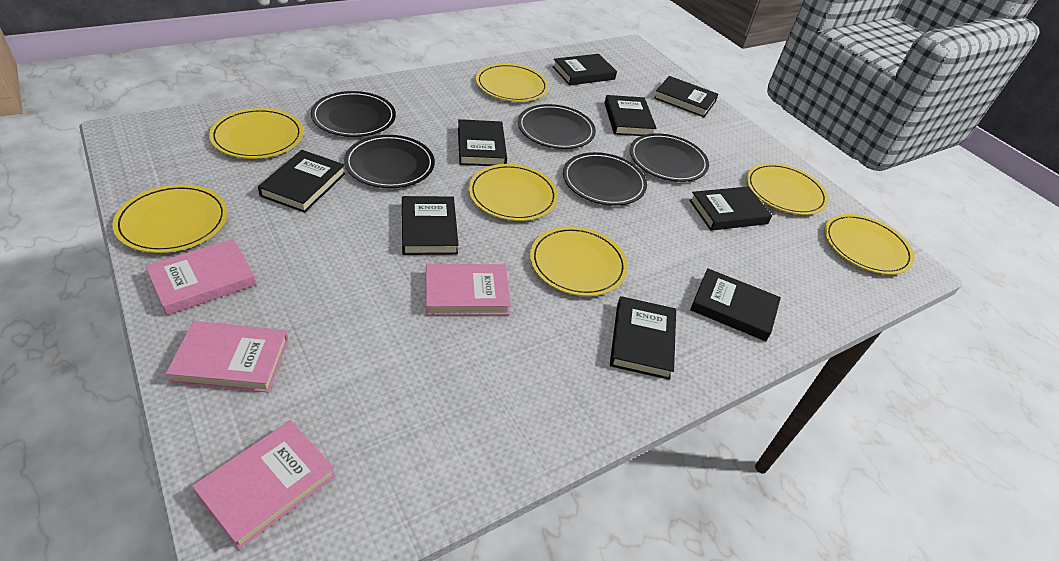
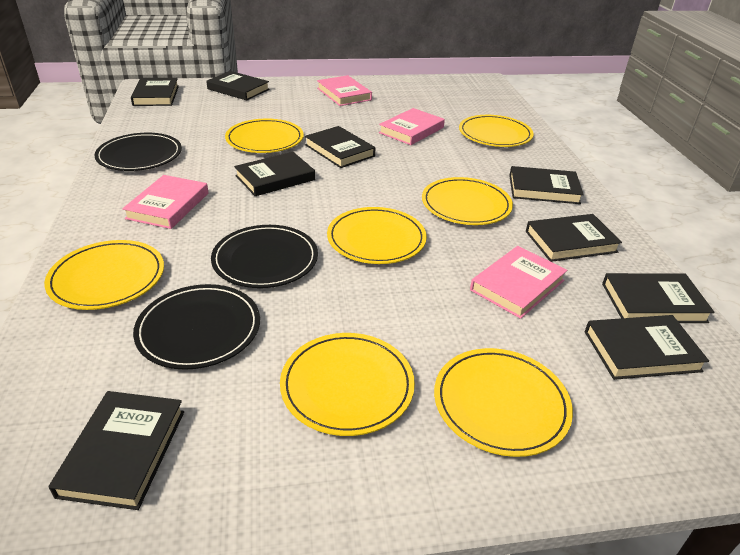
black plate: [311,91,396,137] [344,135,435,188] [518,104,596,149] [563,152,647,206] [630,133,709,182] = 5 -> [94,133,182,171] [133,284,260,370] [211,225,318,288] = 3

